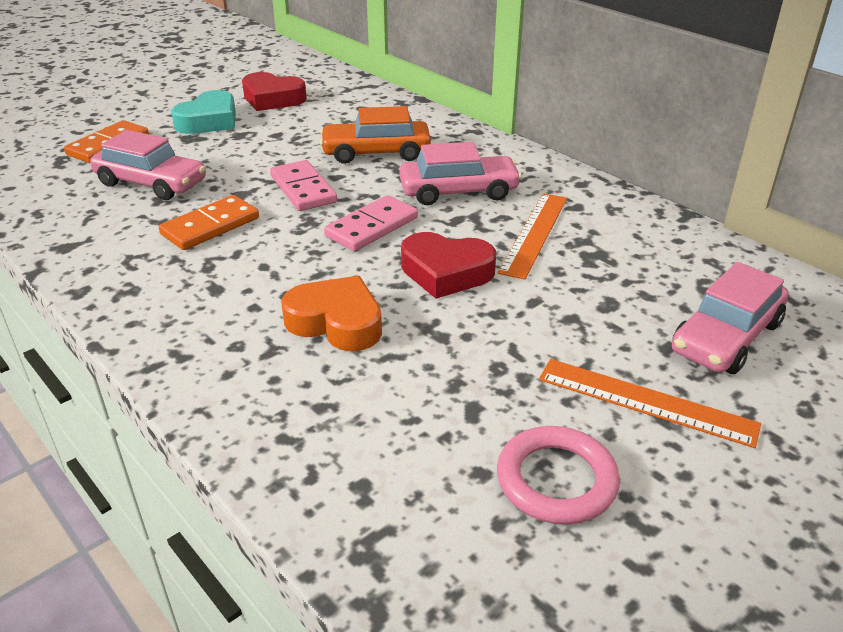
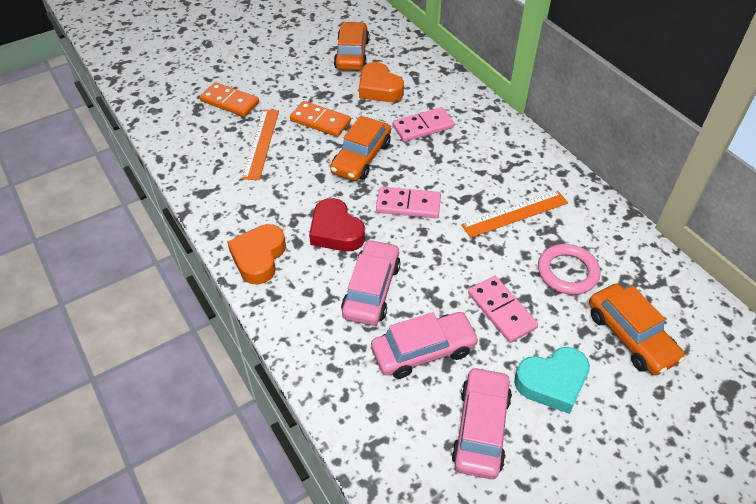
orange car: [320,106,431,164] = 1 -> [330,116,391,181] [334,22,369,70] [589,284,685,375] = 3
orange heart: [282,276,382,351] = 1 -> [227,224,286,285] [359,62,404,102] = 2
pink domino: [270,160,337,211] [324,195,418,251] = 2 -> [376,187,441,218] [393,107,455,142] [468,276,538,343] = 3
red heart: [242,72,307,111] [401,232,496,299] = 2 -> [309,198,365,251] = 1

